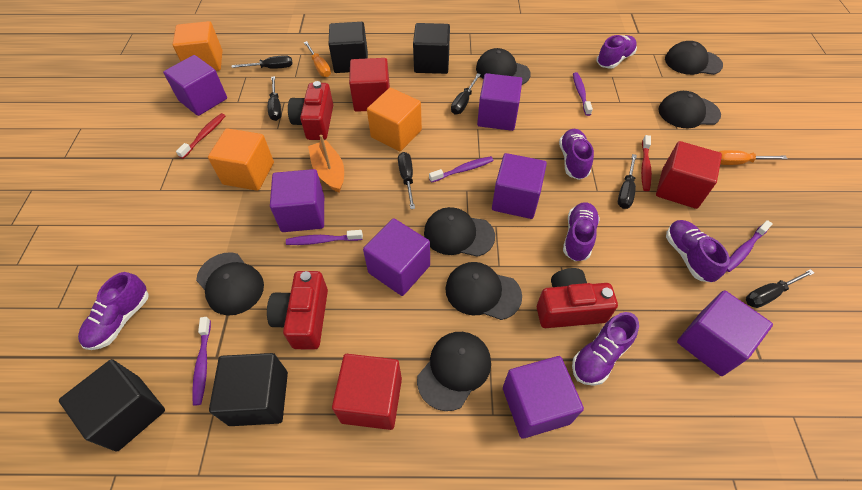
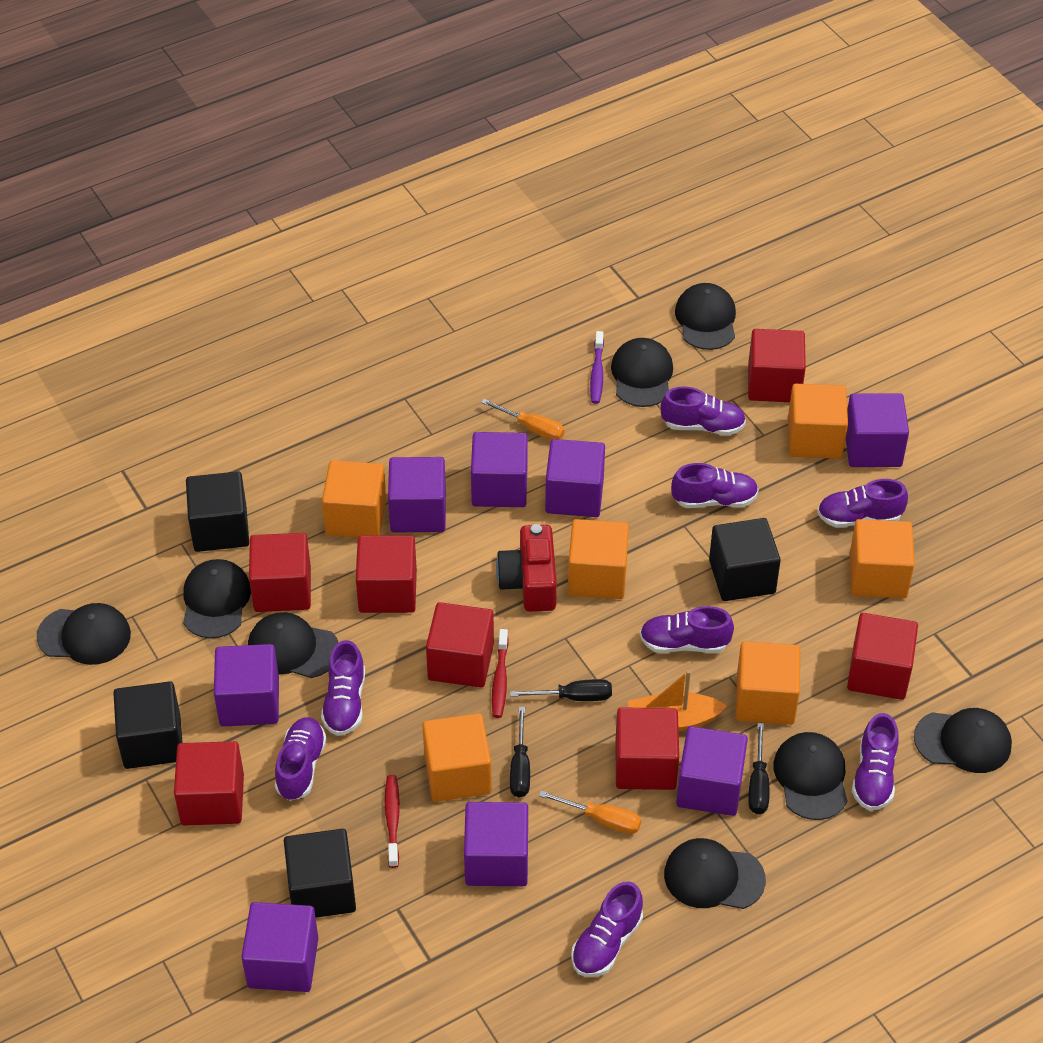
black cap: [196,252,264,316] [417,332,491,411] [424,207,495,257] [445,262,522,320] [476,48,531,85] [658,91,721,128] [665,41,723,75] = 7 -> [36,603,131,665] [183,559,251,639] [248,612,339,678] [611,338,673,407] [664,838,766,909] [675,283,736,350] [773,732,847,820] [914,708,1012,773] = 8
black screwdriver: [231,55,293,69] [268,76,282,121] [398,152,415,209] [451,73,481,115] [618,154,637,209] [746,269,814,308] = 6 -> [510,679,612,701] [510,707,530,798] [748,723,769,814] = 3
orange cube: [172,21,223,71] [208,128,274,191] [367,88,422,151] = 3 -> [322,460,386,538] [422,713,492,802] [568,519,629,599] [736,641,800,725] [788,384,848,459] [850,519,915,598] = 6
purple cube: [163,55,227,116] [270,169,324,232] [363,218,430,296] [477,73,522,131] [492,153,547,219] [503,356,584,439] [677,290,773,376] = 7 -> [214,644,279,727] [241,902,318,992] [388,457,446,533] [464,802,528,886] [471,432,528,507] [545,439,605,517] [676,726,748,816] [846,393,909,467] = 8
purple shoe: [78,272,149,350] [559,129,594,180] [563,202,600,261] [572,312,639,386] [597,35,637,69] [666,220,730,282] = 6 -> [275,717,327,801] [321,640,365,736] [571,881,643,977] [640,606,734,653] [661,387,746,436] [671,463,759,508] [817,479,908,528] [852,713,899,810] = 8
purple toothbrush: [192,317,211,406] [286,230,363,245] [429,156,493,183] [573,72,593,116] [726,220,773,272] = 5 -> [590,331,604,404] = 1
red camera: [267,271,328,350] [288,81,333,140] [537,268,618,328] = 3 -> [496,524,557,612] = 1
red cube: [332,354,402,430] [349,58,390,112] [656,141,722,209] = 3 -> [174,741,244,825] [249,533,311,612] [356,535,417,613] [426,602,494,688] [615,707,679,790] [748,329,806,402] [847,613,918,700] = 7

